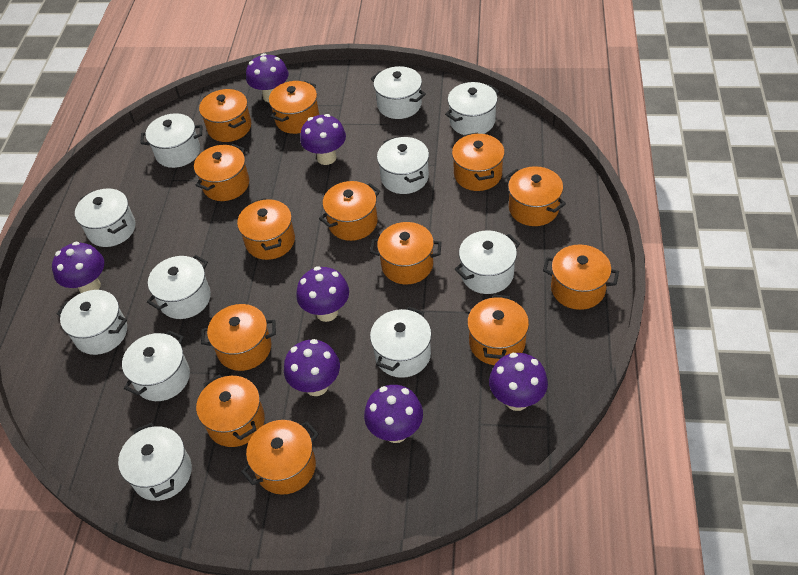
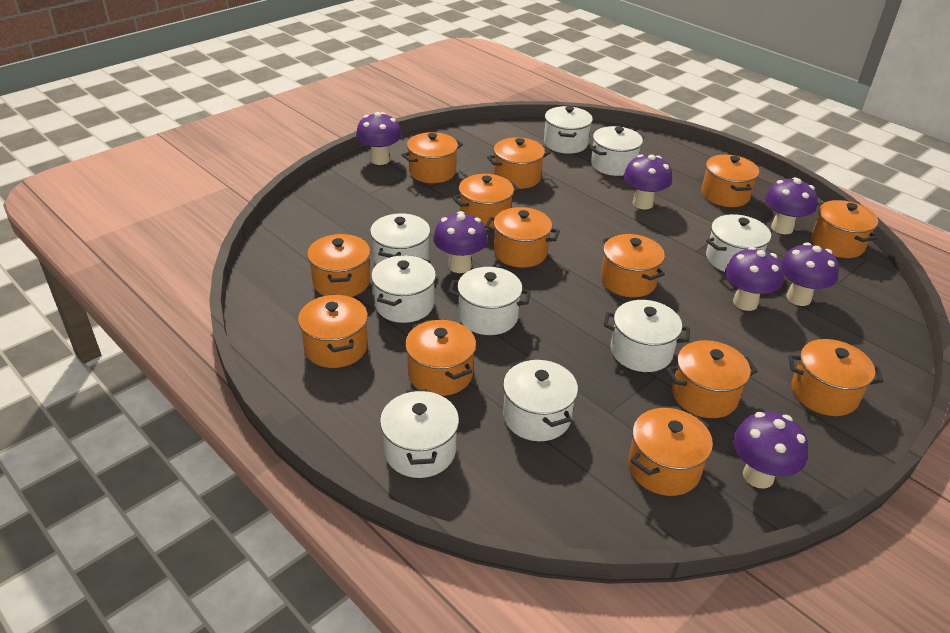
white pot: [57,290,127,355] [75,188,136,247] [118,423,192,501] [122,330,190,401] [140,113,202,168] [147,255,211,319] [370,307,431,378] [371,66,426,119] [377,137,429,194] [445,82,499,135] [455,231,520,294] = 11 -> [370,213,430,265] [371,255,436,323] [380,389,459,478] [448,267,531,335] [503,358,578,441] [544,106,593,154] [589,126,644,176] [604,300,690,372] [706,214,773,272] = 9

